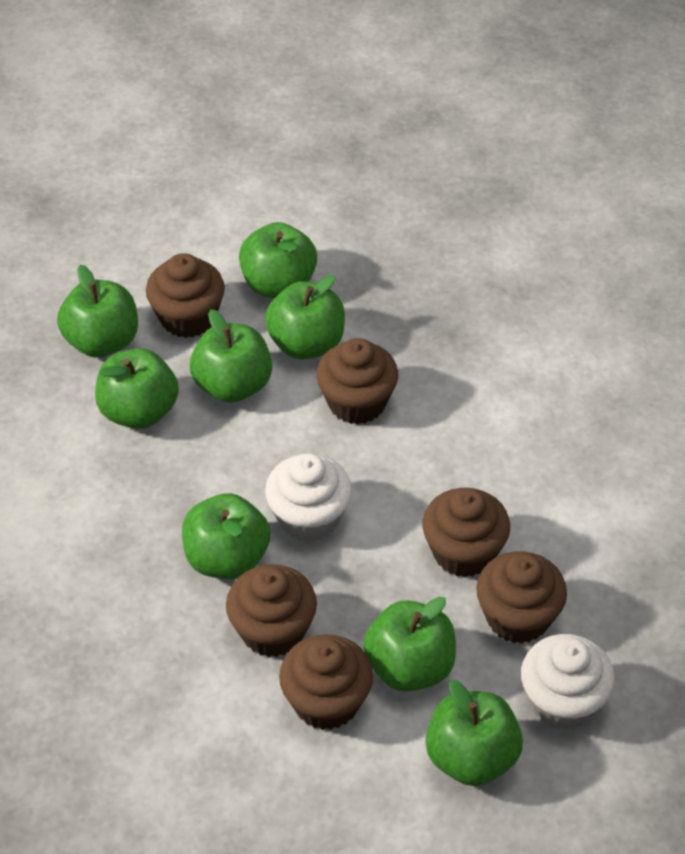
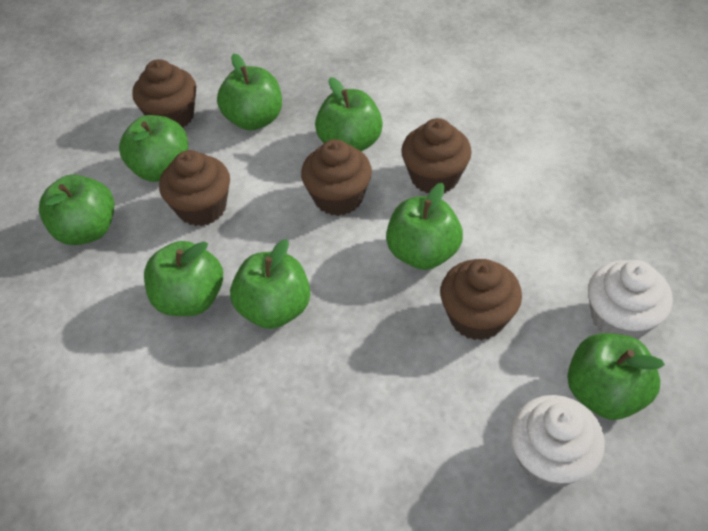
brown cupcake: [146,253,225,338] [226,564,317,657] [279,634,373,730] [316,338,398,424] [422,488,510,577] [476,551,567,644] = 6 -> [132,59,196,128] [159,150,230,226] [301,139,372,216] [401,118,472,193] [440,259,522,341] = 5

